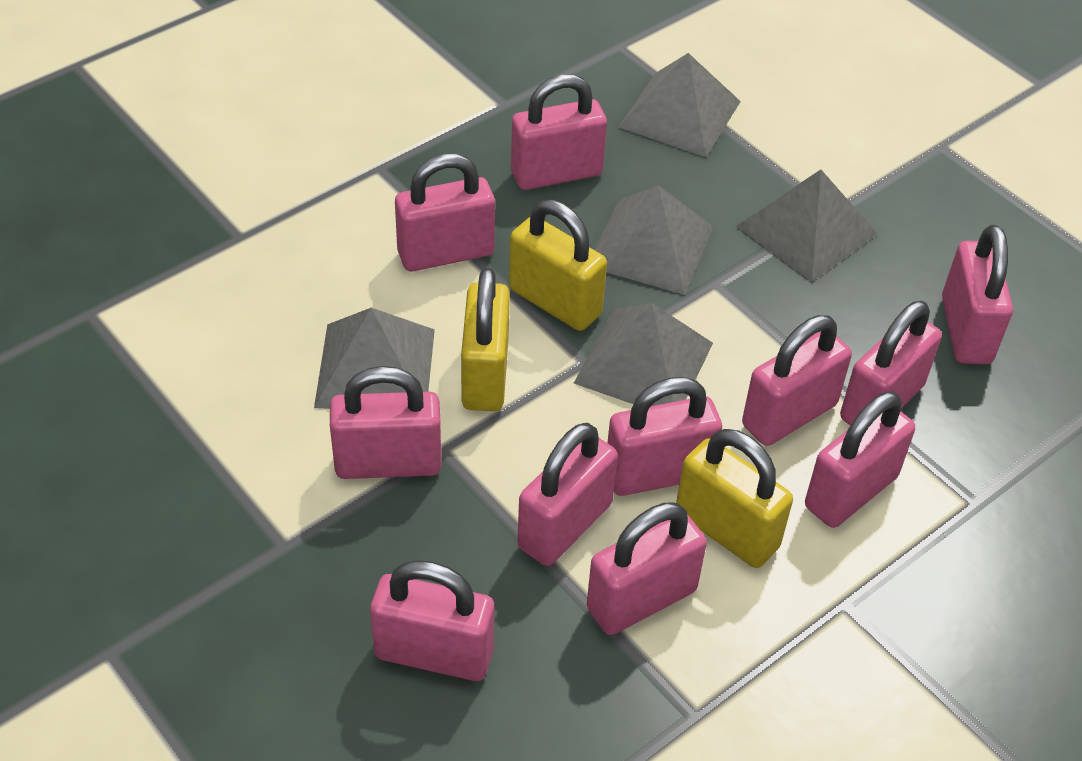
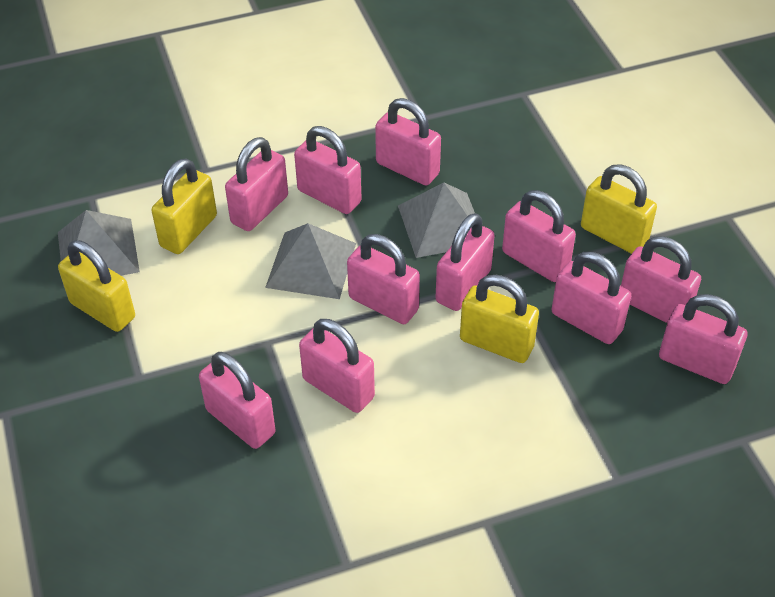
grey pyramid: [314,308,435,409] [574,303,713,406] [594,185,714,295] [619,53,741,157] [737,170,878,282] = 5 -> [58,210,140,287] [265,223,356,299] [398,183,475,258] = 3
yellow padlock: [461,267,510,411] [509,200,607,331] [676,429,793,568] = 3 -> [58,240,135,332] [151,158,217,254] [460,275,539,363] [581,164,657,254] = 4

